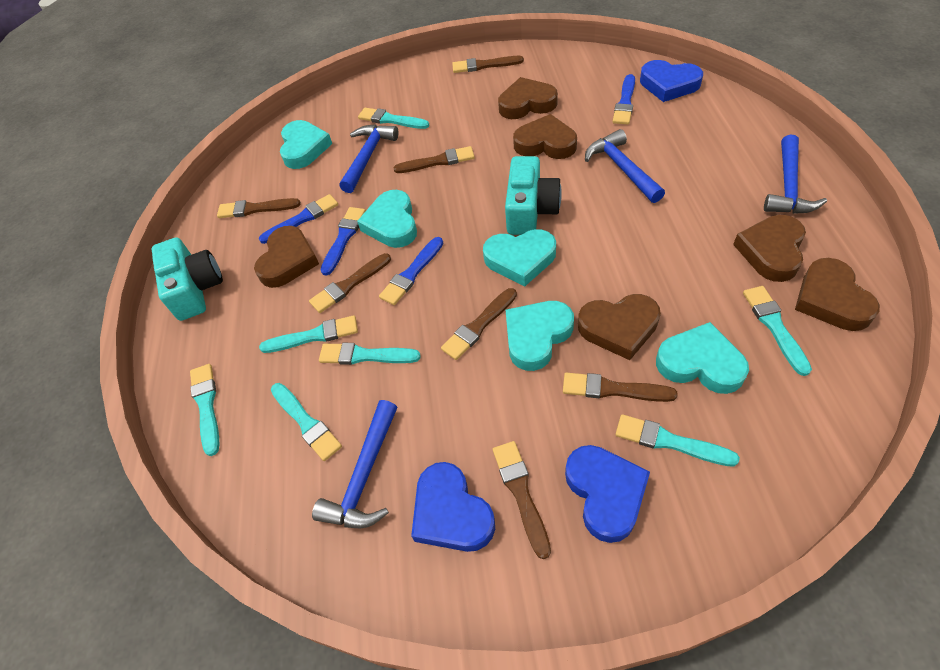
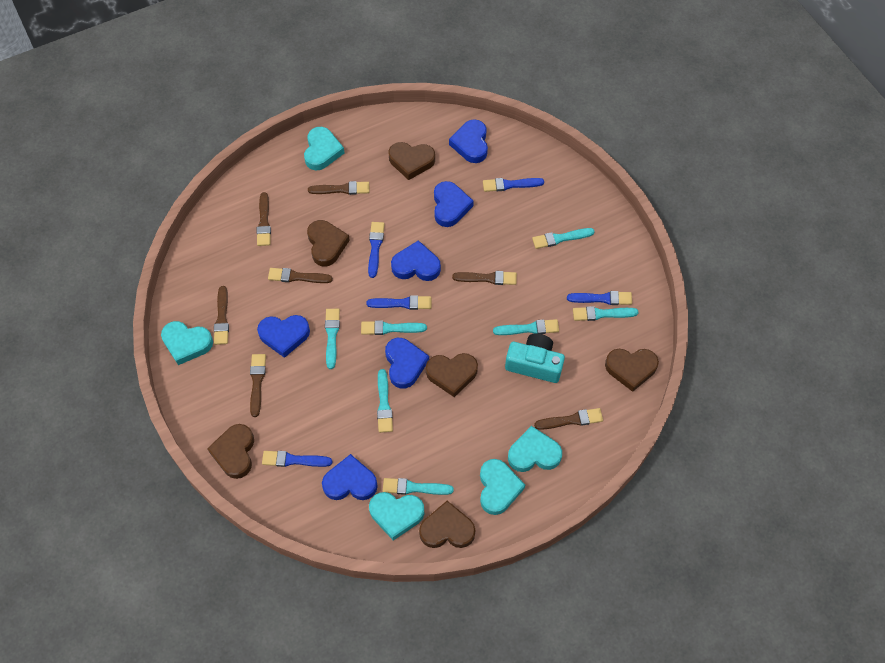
blue brush: [259,194,338,244] [320,207,366,276] [379,237,443,305] [612,74,635,125] = 4 -> [262,451,332,467] [366,295,431,310] [368,222,385,278] [483,178,544,192] [567,291,632,305] = 5
blue hammer: [312,400,397,528] [339,124,399,193] [585,129,665,203] [764,135,827,214] = 4 -> none = 0
blue heart: [411,462,495,552] [565,445,650,543] [640,60,703,102] = 3 -> [257,315,310,358] [322,454,378,500] [385,338,429,389] [391,240,441,281] [434,181,474,227] [449,119,488,163] = 6
turquoise camera: [152,237,223,321] [505,156,562,235] = 2 -> [505,333,565,383] = 1

